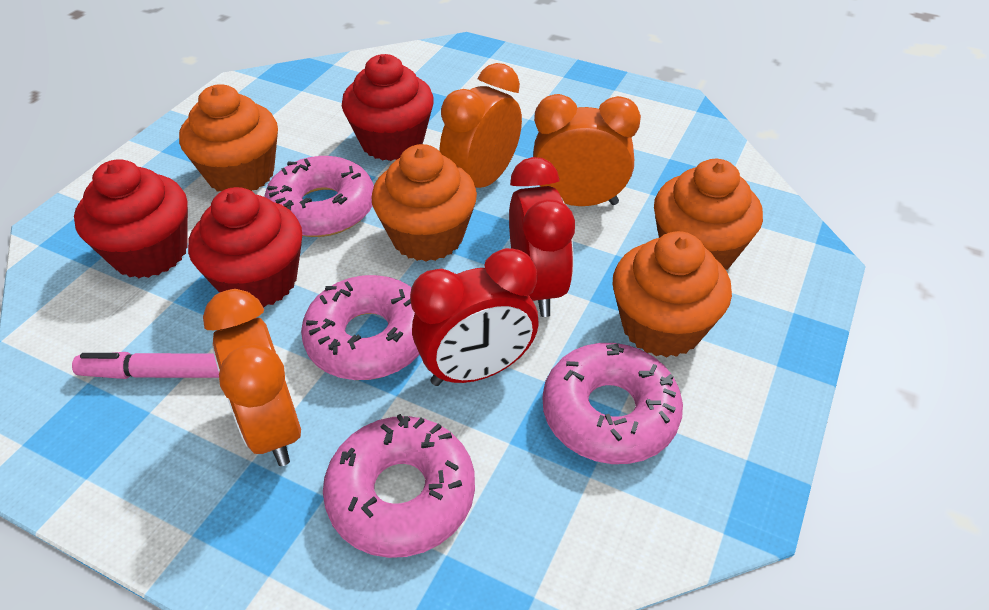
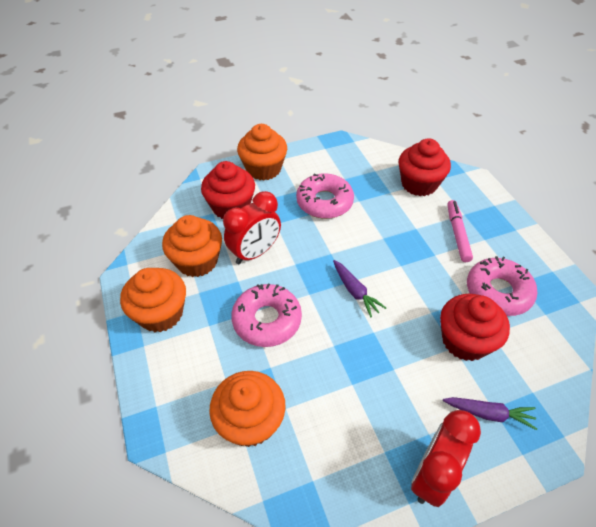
orange clock: [203,289,301,466] [440,63,522,188] [533,94,641,206] = 3 -> none = 0
pink donut: [264,156,374,237] [301,275,420,380] [323,414,475,558] [543,343,683,464] = 4 -> [231,283,302,347] [296,173,354,219] [467,256,537,316] = 3
purple carrot: none = 0 -> [333,260,386,317] [443,397,537,430] = 2

